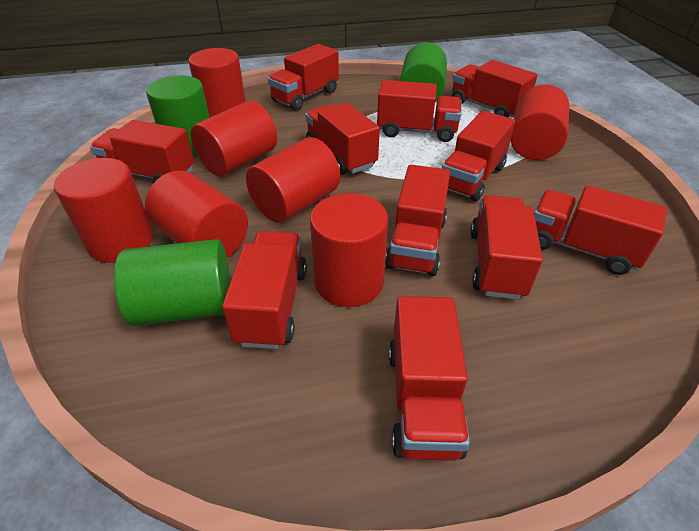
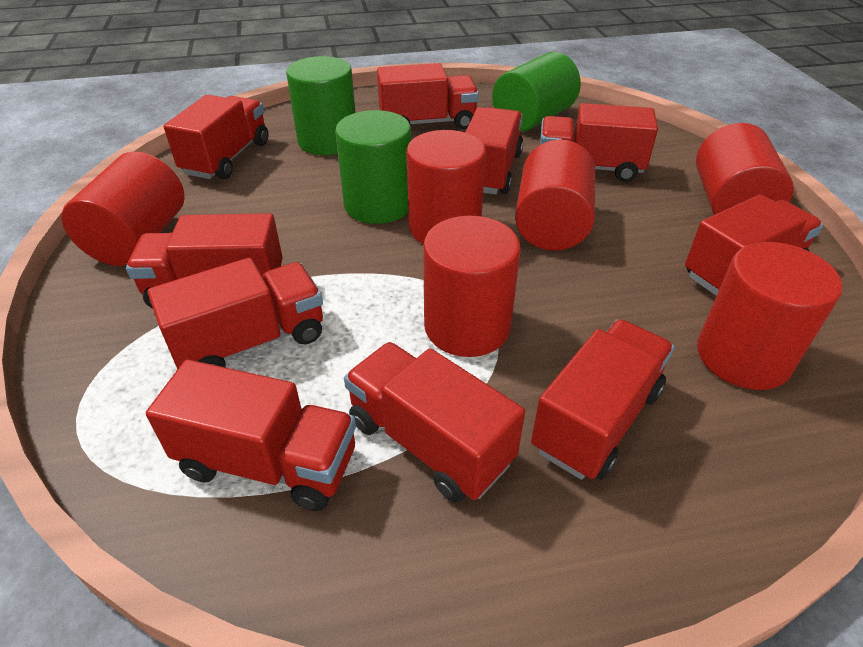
red cylinder: [54,158,153,263] [145,171,248,258] [189,48,246,117] [191,101,277,177] [246,137,340,223] [310,193,389,307] [511,85,569,160] = 7 -> [62,151,185,266] [406,130,486,244] [423,216,520,357] [515,140,595,251] [696,123,794,215] [697,242,842,390] = 6
red truck: [90,120,194,182] [222,231,307,349] [268,44,339,110] [305,103,380,175] [377,80,462,142] [385,165,450,276] [389,296,470,461] [442,111,516,201] [452,60,538,118] [470,195,543,300] [534,185,667,275] = 11 -> [126,213,283,308] [146,360,356,511] [148,258,323,370] [164,95,268,180] [344,342,525,503] [377,63,479,129] [465,107,523,194] [531,319,674,480] [540,103,658,182] [685,194,823,296] = 10

